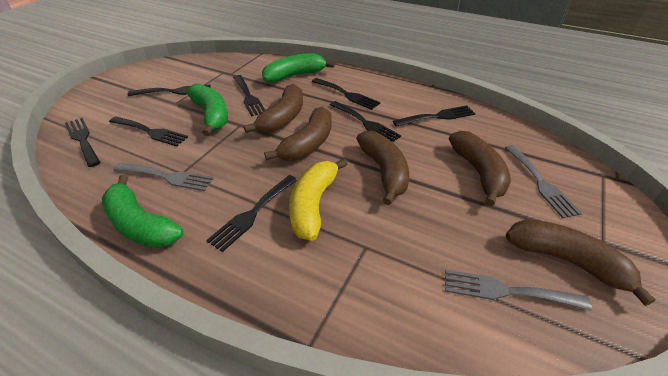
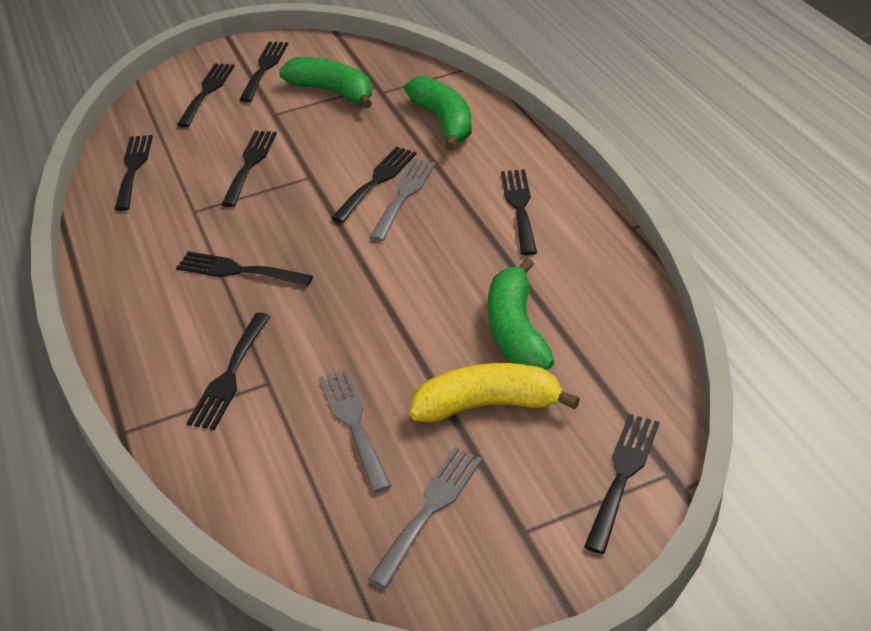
black fork: [65,118,101,167] [109,117,188,147] [127,84,211,96] [206,175,297,252] [233,75,265,117] [312,78,381,110] [330,101,401,142] [393,105,475,127] = 8 -> [114,135,153,211] [176,251,313,287] [177,63,235,127] [187,313,271,430] [221,131,277,207] [239,42,288,102] [331,147,417,223] [501,169,537,256] [584,414,659,554] = 9
brown banana: [244,84,303,133] [264,107,332,161] [356,131,409,205] [449,131,511,206] [506,219,656,306] = 5 -> none = 0

